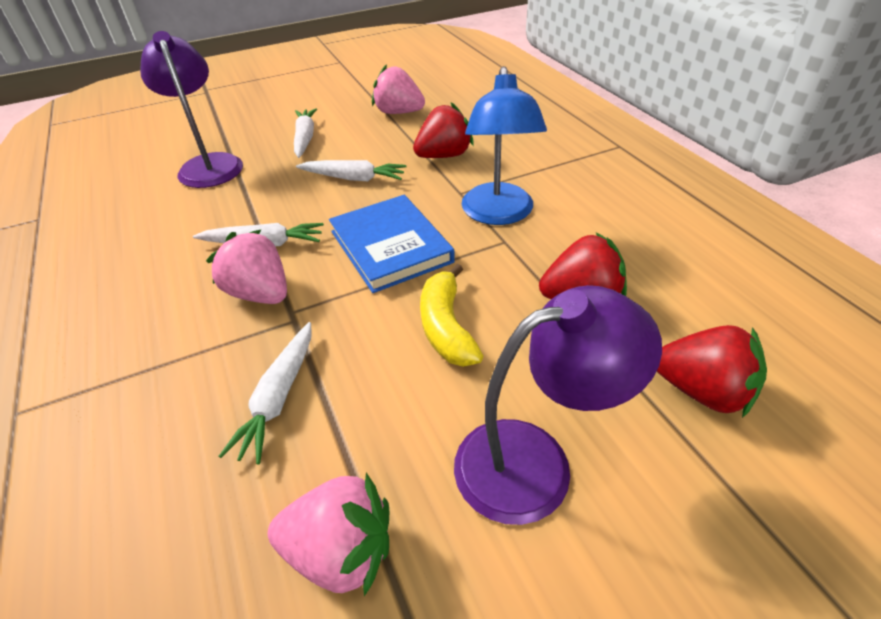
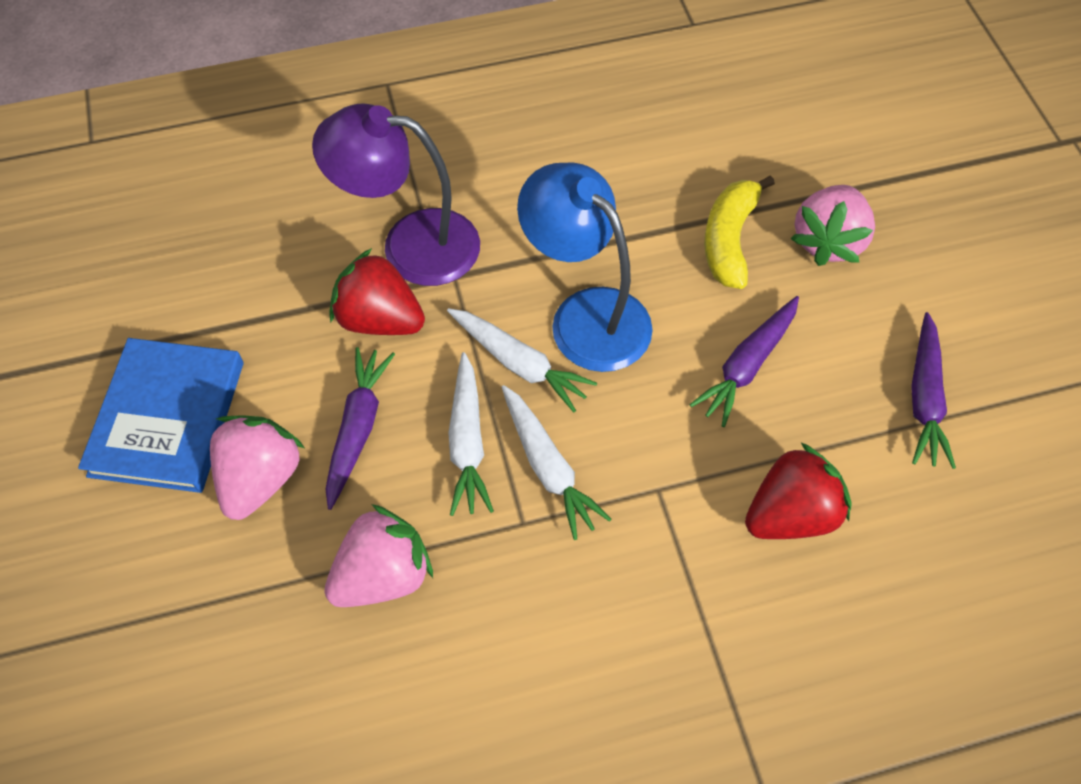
purple carrot: none = 0 -> [325,347,395,510] [690,296,799,427] [911,312,956,469] = 3
purple lamp: [140,31,243,188] [454,285,662,525] = 2 -> [312,103,480,286] = 1
red strawberry: [413,102,474,158] [539,232,627,299] [657,325,767,418] = 3 -> [330,248,425,335] [745,443,852,539] = 2
white carrot: [193,223,324,246] [219,322,311,464] [294,108,317,158] [296,160,406,181] = 4 -> [447,308,597,413] [448,352,494,516] [502,385,612,540] = 3

